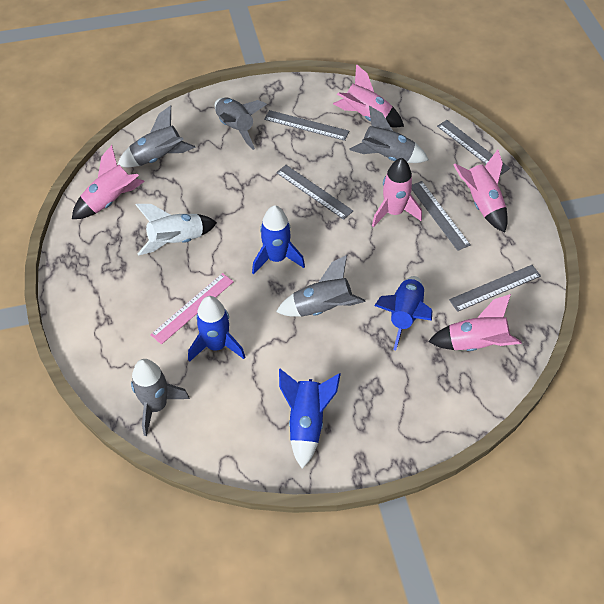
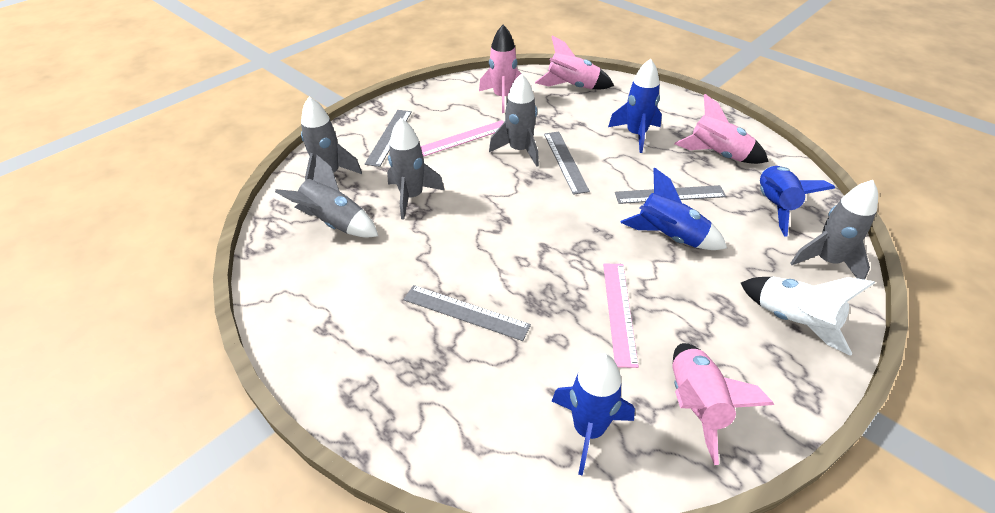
grey ruler: [264,110,349,141] [276,165,353,220] [412,181,470,251] [437,120,510,176] [449,265,541,312] = 5 -> [364,110,412,167] [403,285,531,341] [544,132,590,195] [615,185,726,204] = 4
pink rocket: [72,145,145,219] [333,64,404,128] [372,158,422,227] [428,294,522,351] [453,149,508,232] = 5 -> [479,25,521,113] [535,35,614,89] [673,343,774,465] [674,94,769,164] = 4
pink ruler: [150,273,234,344] = 1 -> [420,120,504,157] [603,264,639,368] = 2

